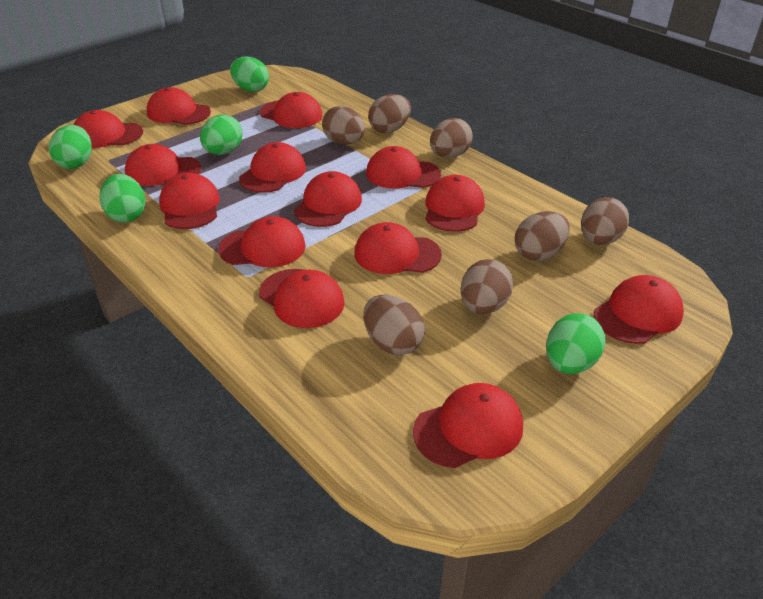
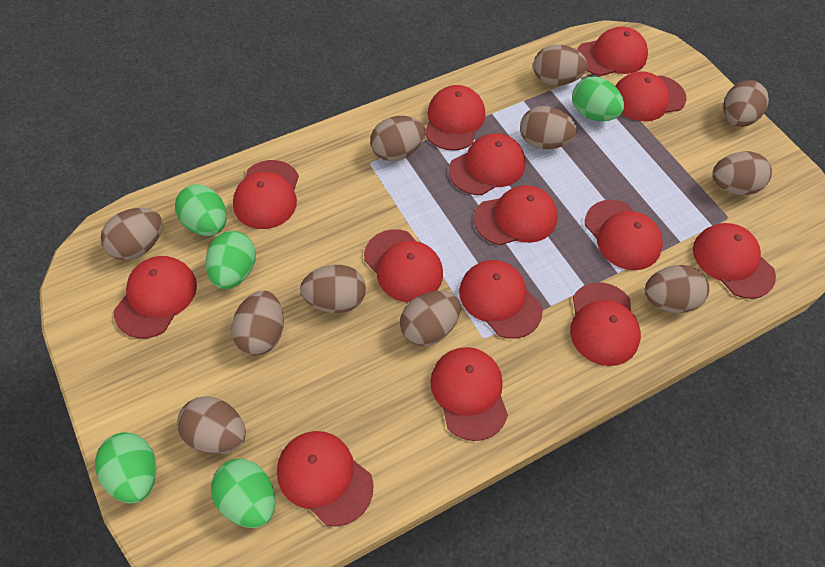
brown egg: [322,106,365,145] [363,294,425,355] [368,94,411,133] [430,118,473,158] [461,259,513,314] [515,211,570,261] [581,197,629,245] = 7 -> [101,208,162,260] [177,396,246,455] [231,291,284,355] [300,265,366,313] [370,116,425,161] [400,291,461,346] [520,106,577,149] [533,44,588,86] [644,265,709,313] [712,151,772,195] [723,80,769,127] = 11

